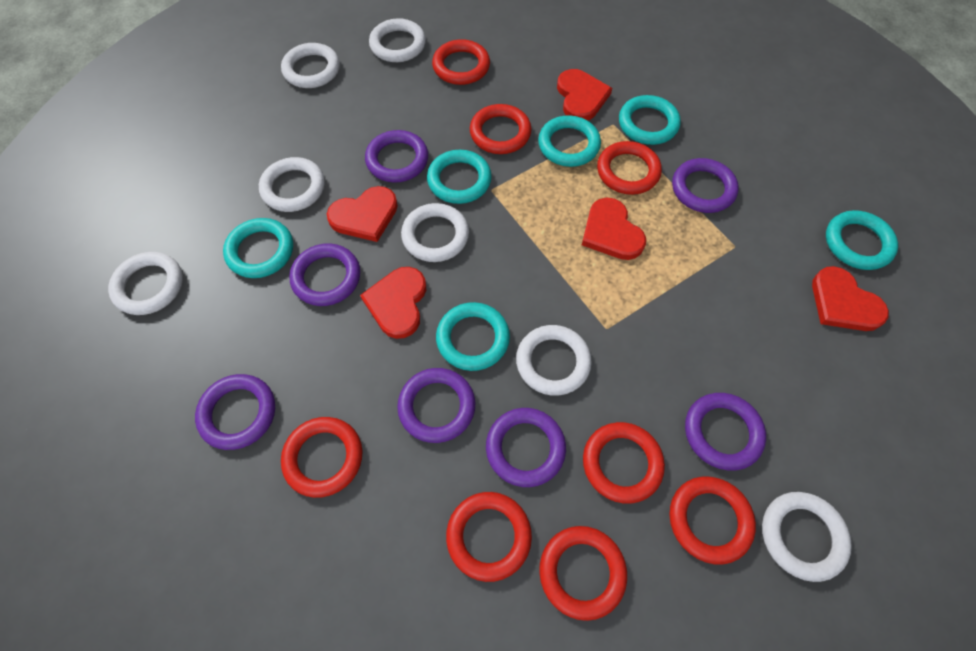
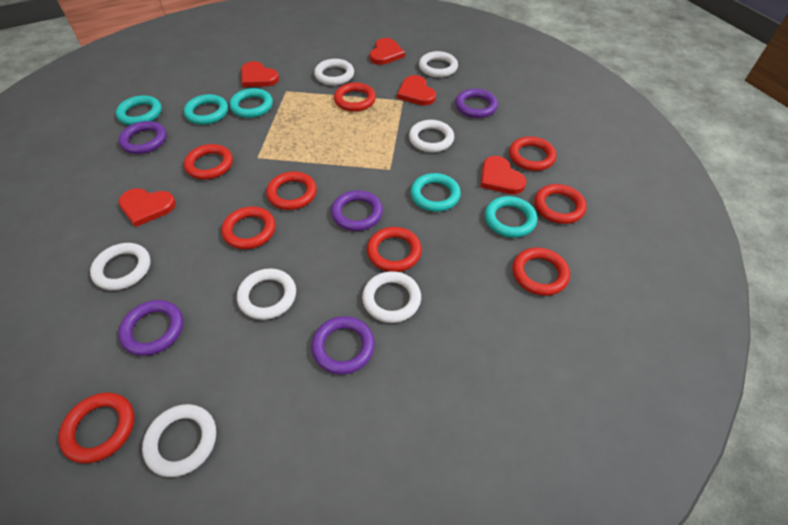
purple ring: [195,374,275,450] [289,243,360,306] [365,130,428,183] [397,368,475,443] [486,408,566,487] [672,158,739,213] [685,393,766,470] = 7 -> [118,121,167,154] [118,300,183,356] [311,316,375,375] [331,190,383,231] [455,89,498,118] = 5
red ring: [281,417,362,498] [432,39,490,85] [446,492,532,582] [470,104,532,154] [539,526,627,621] [583,422,665,504] [597,141,662,195] [669,477,756,565] = 8 -> [58,393,134,463] [184,144,233,180] [221,206,275,249] [266,172,317,210] [334,82,376,112] [367,227,422,272] [509,136,557,171] [512,247,570,296] [535,184,587,224] = 9
turquoise ring: [223,218,293,278] [427,150,492,204] [436,302,510,371] [538,116,601,167] [619,95,681,145] [826,210,898,270] = 6 -> [116,95,162,125] [184,94,228,125] [229,88,273,118] [411,173,461,212] [485,196,537,238] = 5

